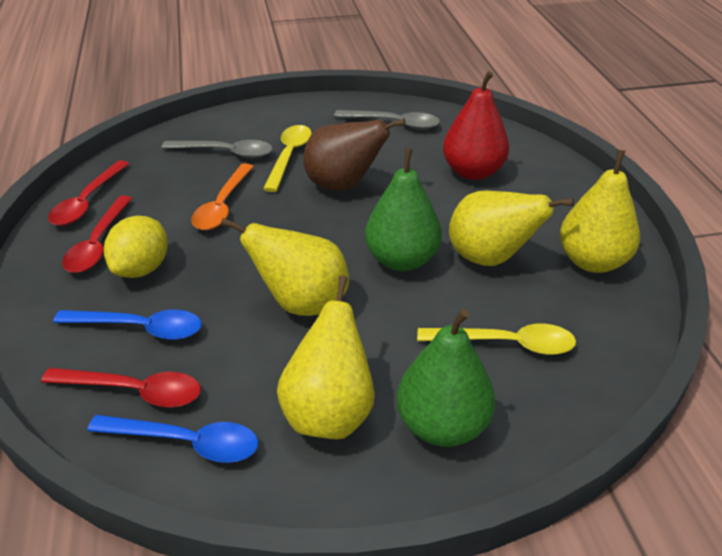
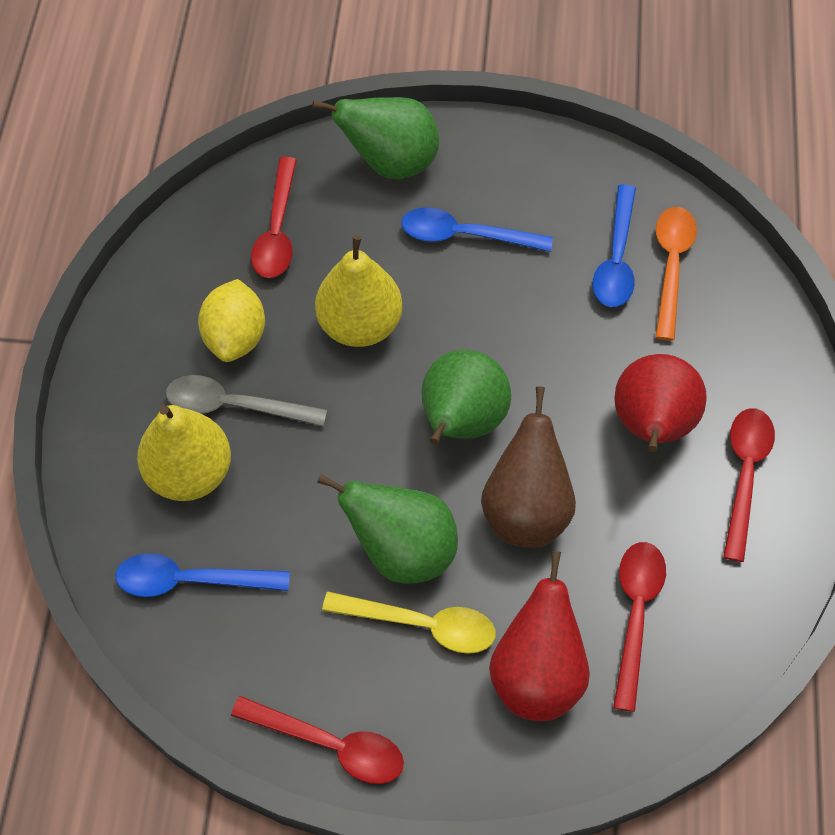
blue spoon: [53,309,202,340] [87,415,259,463] = 2 -> [115,553,290,597] [401,207,553,252] [593,184,636,307] = 3
green pear: [365,148,442,271] [397,309,495,447] = 2 -> [312,97,439,179] [317,474,458,584] [422,350,511,445] = 3
grey spoon: [161,140,273,158] [334,110,440,130] = 2 -> [166,375,327,427] = 1
red pear: [443,71,509,180] = 1 -> [489,551,590,721] [614,354,707,452] = 2
red spoon: [41,368,201,408] [48,160,129,226] [62,195,132,273] = 3 -> [231,696,404,784] [251,157,297,278] [613,542,666,712] [723,408,775,562] = 4
yellow pear: [221,218,349,316] [277,275,375,439] [449,191,574,266] [560,150,640,273] = 4 -> [137,405,231,501] [315,235,403,347] = 2
yellow spoon: [263,125,312,192] [417,324,576,355] = 2 -> [322,592,495,654] = 1

